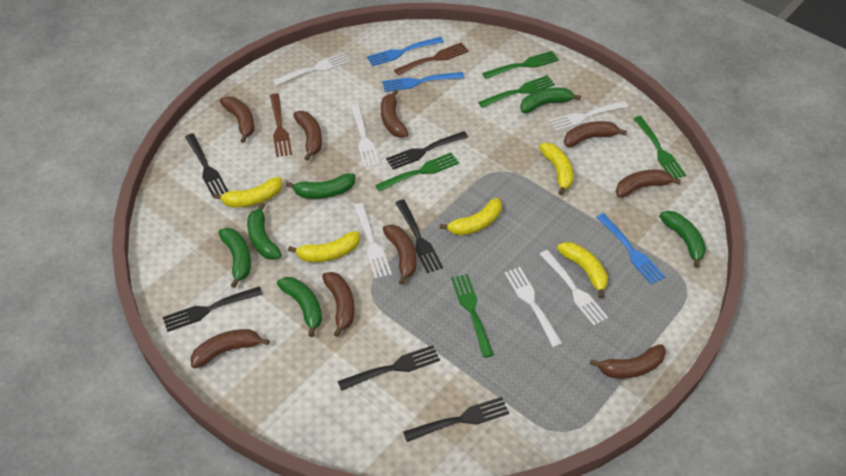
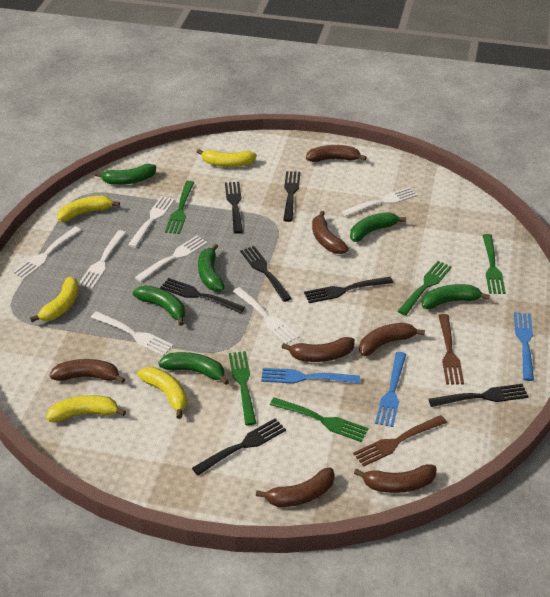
black fork: [163,286,263,332] [185,133,228,196] [338,345,440,391] [386,131,468,170] [395,199,443,273] [403,397,509,442] = 6 -> [160,278,245,313] [192,418,286,475] [225,182,243,234] [240,246,292,302] [283,171,300,222] [304,277,393,303] [428,384,529,407] = 7
brown banana: [191,329,270,368] [220,96,255,143] [293,111,322,161] [322,272,355,337] [381,89,408,138] [383,225,416,285] [564,121,627,147] [590,344,666,378] [616,170,681,198] = 9 -> [49,359,125,383] [256,467,335,507] [282,337,355,362] [306,145,367,162] [312,211,349,254] [354,464,437,493] [359,323,425,356] = 7
white fork: [272,52,350,86] [351,104,380,168] [354,203,392,279] [504,267,563,347] [540,250,608,326] [548,101,628,131] = 6 -> [13,227,81,279] [78,230,126,289] [91,311,174,356] [128,196,175,248] [134,236,208,282] [233,287,299,344] [341,187,417,217] = 7

